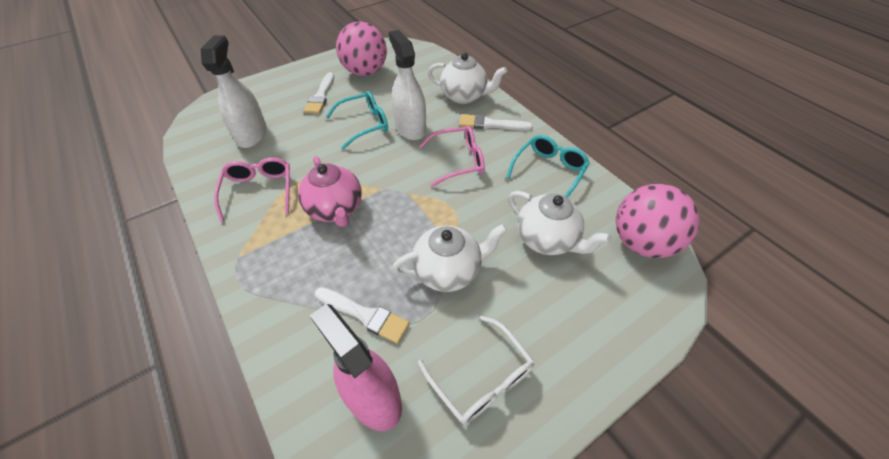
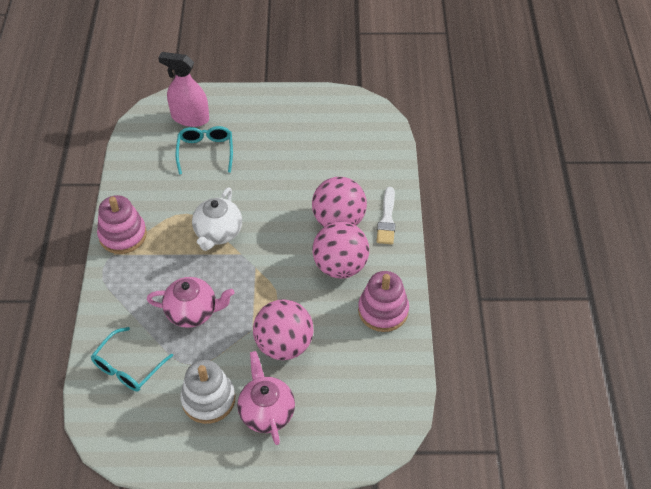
pink ball: [336,21,387,76] [616,184,700,258] = 2 -> [253,299,314,360] [312,177,367,227] [312,221,369,279] = 3
pink glasses: [214,157,290,222] [419,126,485,187] = 2 -> none = 0
pink stacking toy: none = 0 -> [97,195,147,254] [358,271,409,332] = 2
pink teapot: [298,156,362,227] = 1 -> [147,277,235,328] [237,351,295,445] = 2
white brush: [304,72,334,114] [315,287,410,344] [459,114,533,131] = 3 -> [376,187,396,244] = 1
white glasses: [418,316,534,424] = 1 -> none = 0
white spray bottle: [201,35,267,148] [389,30,426,140] = 2 -> none = 0
white stacking toy: none = 0 -> [180,360,235,424] = 1
white teapot: [392,224,508,292] [428,53,507,104] [508,191,612,255] = 3 -> [192,188,242,251] = 1

